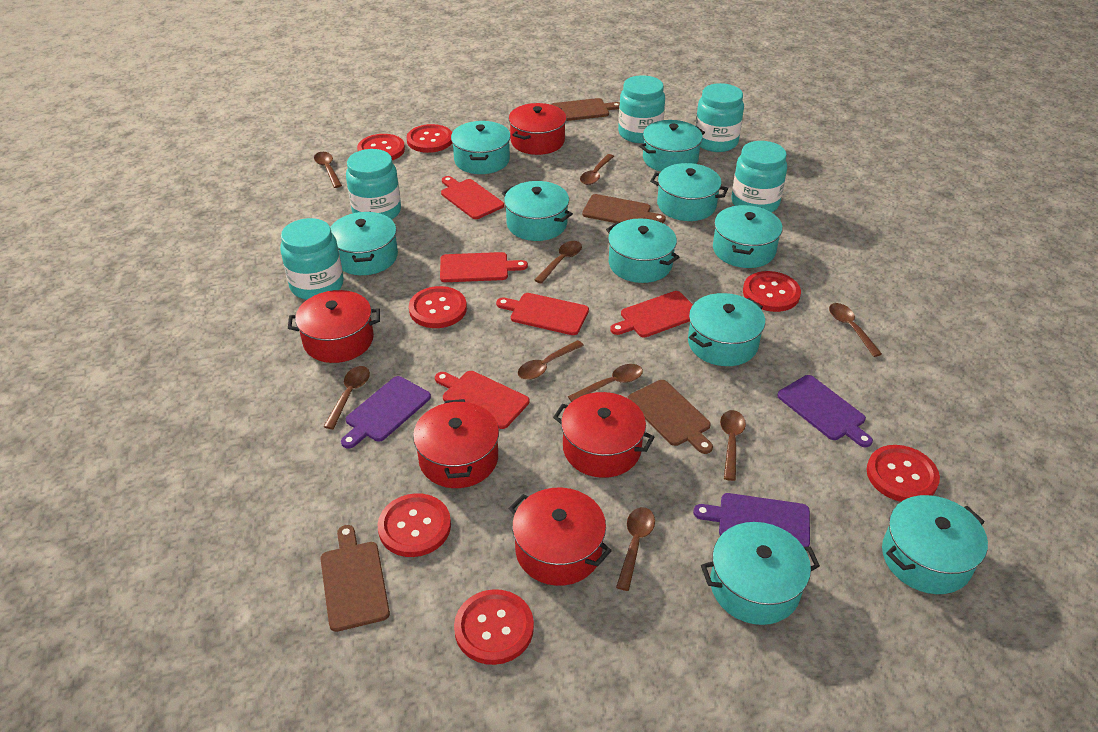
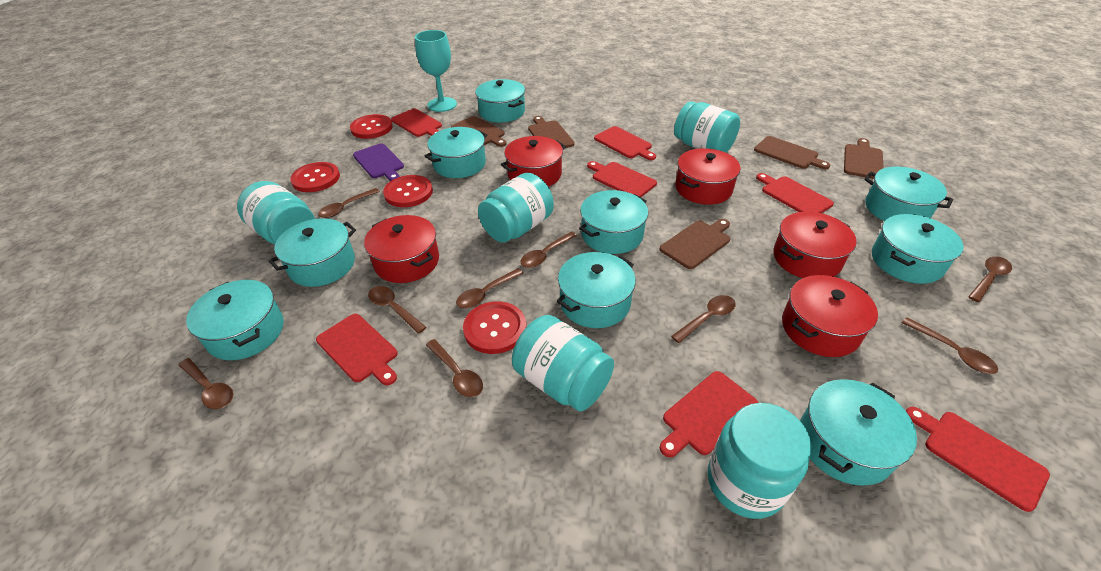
brown cutting board: [321,525,390,632] [551,98,620,121] [582,194,666,223] [627,380,713,454] = 4 -> [451,116,507,147] [528,116,575,148] [660,219,730,269] [754,136,830,169] [844,138,884,179] = 5
purple cutting board: [341,376,431,449] [693,493,810,547] [777,375,873,447] = 3 -> [353,144,404,181] = 1
red button: [357,134,405,160] [377,493,451,557] [407,124,452,153] [409,286,467,328] [454,589,534,665] [743,271,801,312] [867,445,940,502] = 7 -> [290,162,340,192] [350,114,393,139] [383,175,433,207] [463,301,526,354] = 4
red cutting board: [435,371,529,429] [440,252,528,282] [441,176,504,219] [496,293,589,335] [610,291,693,337] = 5 -> [316,314,397,385] [391,109,442,137] [587,161,657,197] [594,126,656,160] [660,371,758,457] [756,173,834,213] [906,407,1050,512] = 7
turquoise goblet: none = 0 -> [415,30,457,112] = 1
turquoise pot: [330,211,398,275] [451,121,511,174] [502,181,573,241] [606,218,679,283] [639,120,705,172] [650,163,728,221] [688,293,765,366] [701,522,820,625] [713,205,783,268] [882,495,988,594] = 10 -> [186,280,284,360] [269,218,356,287] [425,127,487,178] [475,79,525,123] [557,252,636,328] [579,190,648,254] [800,379,917,486] [865,167,953,221] [872,214,964,284] = 9

